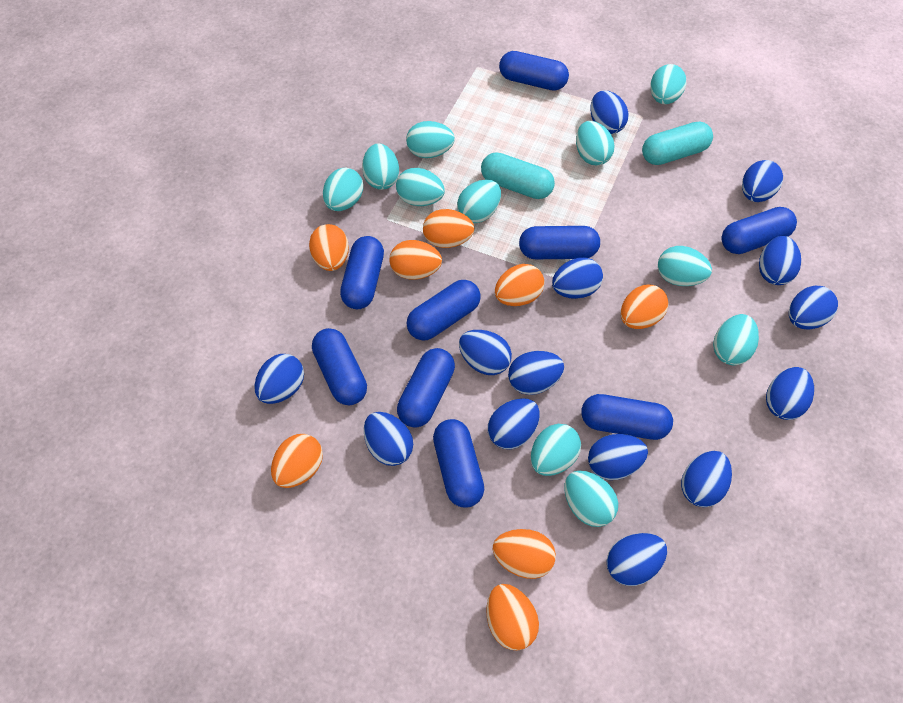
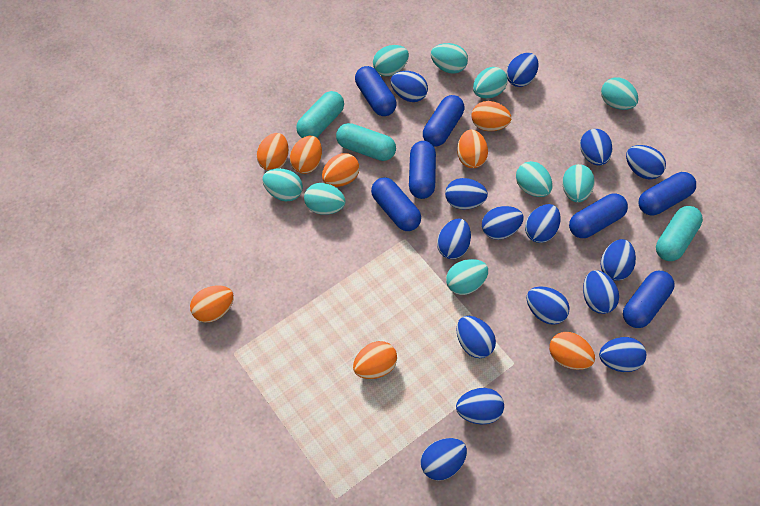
blue capsule: [312,328,367,405] [340,236,384,309] [397,348,455,428] [406,280,481,341] [433,419,484,508] [499,51,569,91] [519,226,600,259] [581,394,673,440] [722,207,797,254] = 9 -> [355,66,396,116] [371,178,421,231] [409,141,436,199] [423,95,464,146] [569,194,628,238] [623,271,674,328] [639,172,696,215] = 7
blue egg: [254,354,304,404] [364,412,413,466] [459,330,512,375] [488,398,540,449] [508,351,564,395] [552,257,603,299] [588,434,648,480] [590,90,628,134] [607,533,667,586] [681,451,732,507] [742,160,783,202] [759,236,801,285] [766,367,814,420] [789,286,838,330] = 14 -> [391,71,428,102] [420,438,467,481] [437,219,471,259] [445,178,488,210] [456,316,496,358] [456,388,504,424] [482,206,524,240] [506,53,539,87] [525,204,561,243] [527,286,570,325] [580,129,612,166] [583,270,619,314] [599,337,646,372] [601,239,636,281] [626,145,666,180] = 15
turquoise capsule: [481,152,555,199] [642,122,713,165] = 2 -> [296,91,344,138] [336,123,396,161] [656,206,703,261] = 3
turquoise egg: [323,168,363,211] [362,143,399,190] [396,168,445,206] [406,121,455,158] [457,180,501,223] [531,424,581,476] [564,471,618,527] [576,121,615,166] [650,64,686,104] [658,246,712,286] [713,314,759,365] = 11 -> [262,169,303,201] [304,183,346,215] [373,45,409,76] [431,43,468,74] [446,259,488,295] [473,67,507,98] [516,161,553,197] [562,164,594,202] [601,77,638,110] = 9

